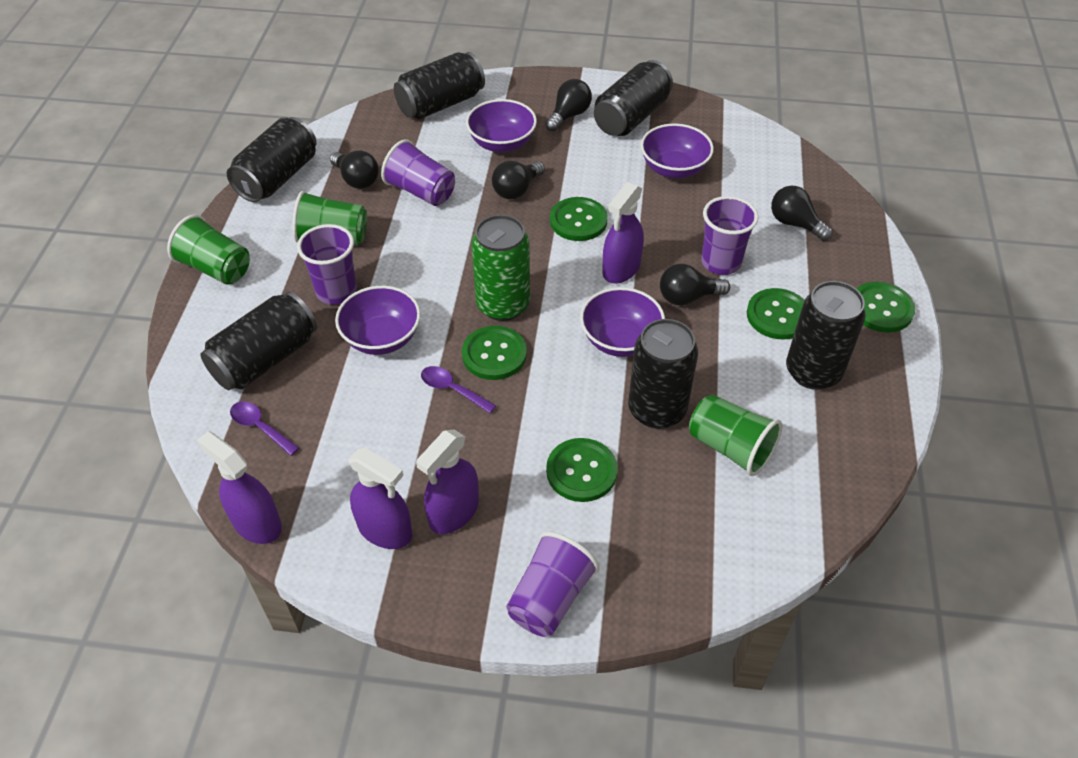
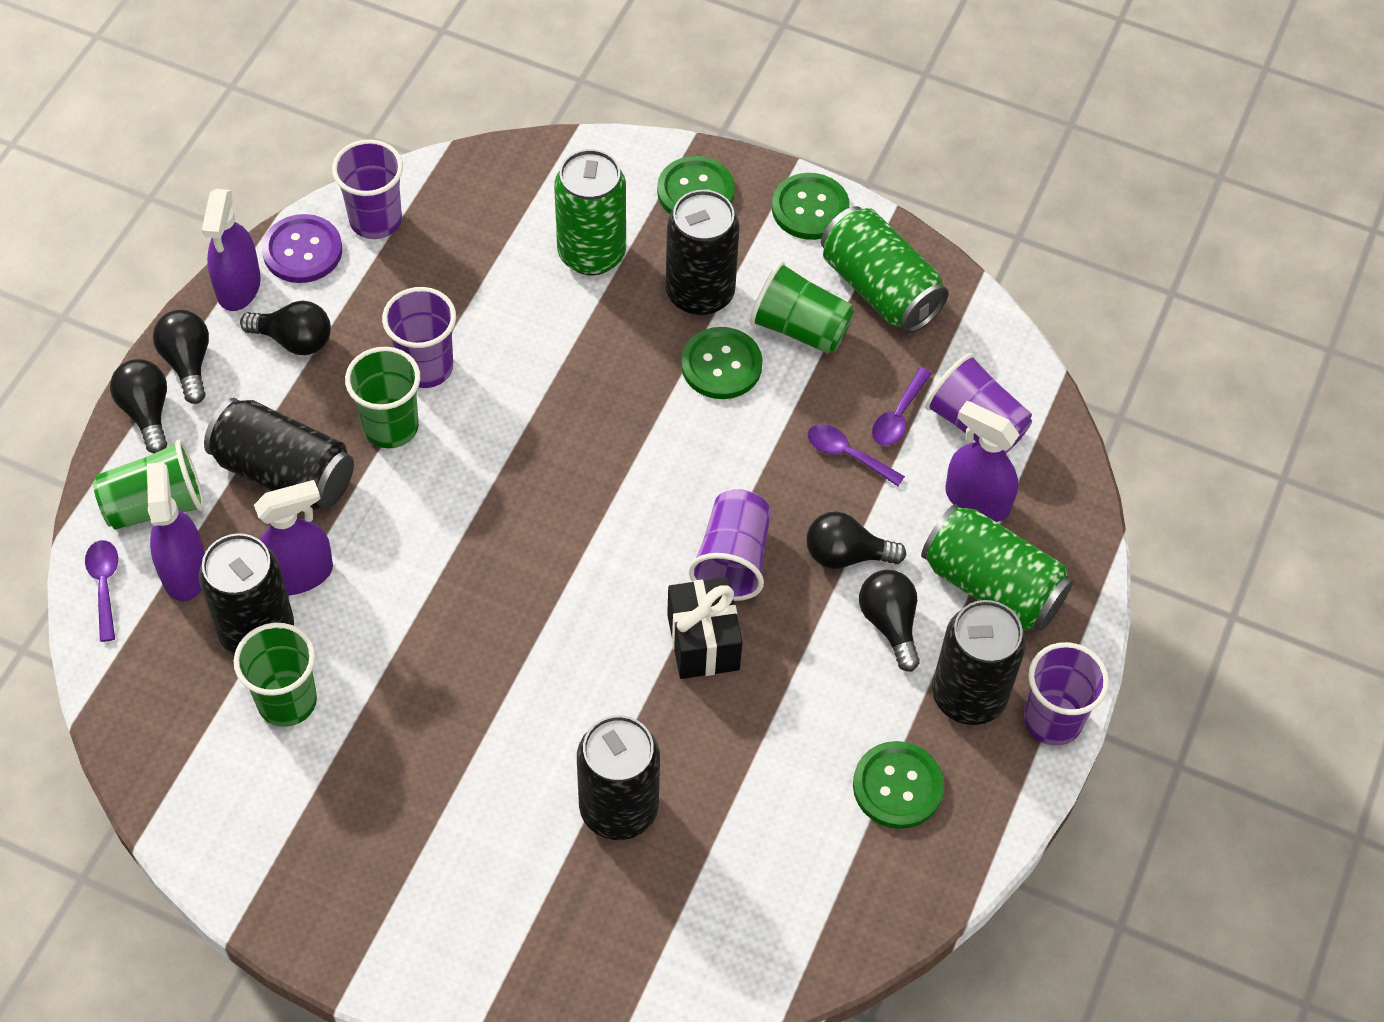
black can: [200,292,317,390] [226,117,316,202] [394,52,485,120] [594,60,673,136] [628,319,698,429] [786,281,866,390] = 6 -> [199,533,294,655] [204,398,354,510] [577,715,660,840] [666,190,740,316] [932,600,1026,725] = 5
black gift: none = 0 -> [667,577,742,679] = 1
green button: [462,326,527,380] [546,438,618,502] [550,197,608,241] [747,288,804,340] [857,282,915,332] = 5 -> [657,156,735,214] [681,327,763,399] [772,173,850,240] [853,741,944,829] = 4
green can: [472,215,530,321] = 1 -> [554,149,626,275] [821,206,949,333] [921,504,1073,631] = 3
green cup: [167,215,250,285] [292,191,367,245] [689,394,783,476] = 3 -> [93,440,205,530] [234,623,317,727] [345,347,420,448] [750,261,855,354] = 4
purple bowl: [335,286,420,355] [466,99,537,152] [580,287,665,357] [641,123,714,179] = 4 -> none = 0
purple button: none = 0 -> [262,214,342,283] = 1
purple cup: [297,224,357,304] [381,139,455,206] [506,531,599,637] [701,196,758,275] = 4 -> [332,140,403,239] [382,287,456,388] [689,489,771,601] [925,353,1032,454] [1024,642,1109,746] = 5
purple spoon: [230,401,299,456] [421,366,496,413] = 2 -> [85,540,118,642] [807,424,905,486] [872,368,932,446] = 3

